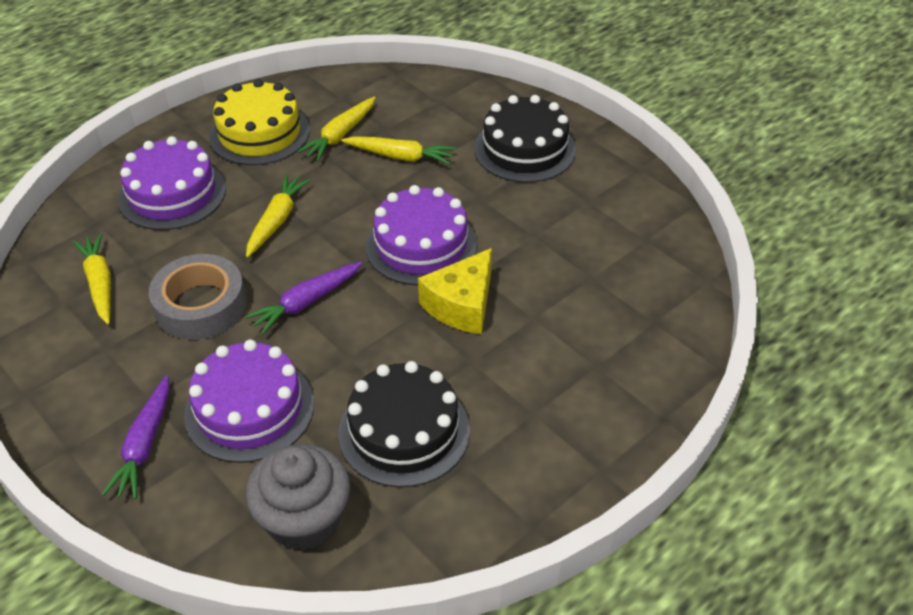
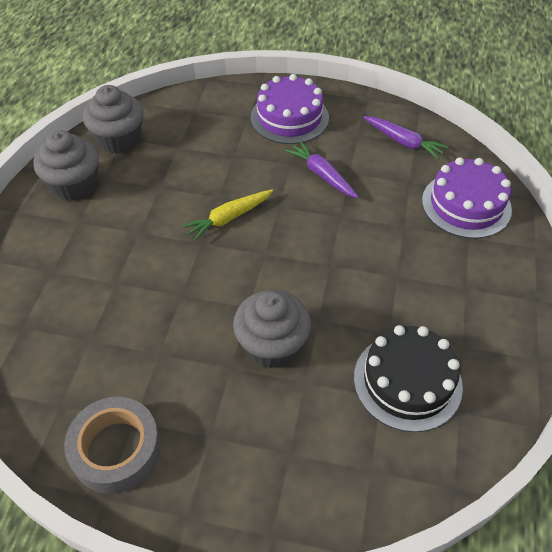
black cake: [338,361,470,487] [474,95,576,183] = 2 -> [354,325,463,432] = 1
grey cupcake: [246,444,350,551] = 1 -> [33,130,99,201] [83,85,143,153] [233,290,311,368] = 3
purple cake: [118,136,226,230] [184,339,314,463] [365,185,477,285] = 3 -> [250,74,329,144] [422,157,512,239] = 2
yellow cake: [209,79,310,165] = 1 -> none = 0
yellow carrot: [73,233,111,325] [246,174,311,257] [297,97,376,161] [341,136,456,165] = 4 -> [182,189,273,241] = 1
yellow cheese: [418,248,492,334] = 1 -> none = 0

